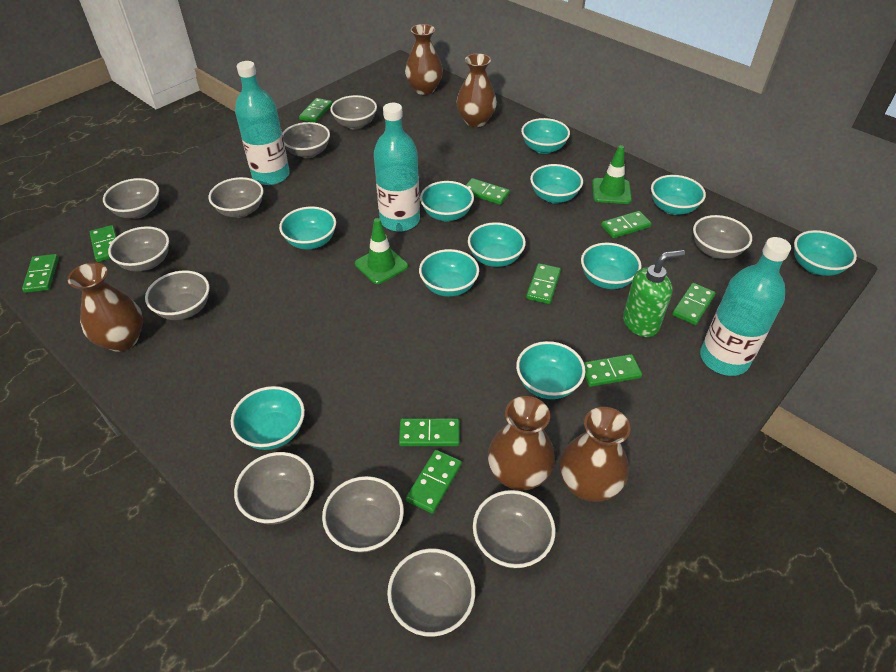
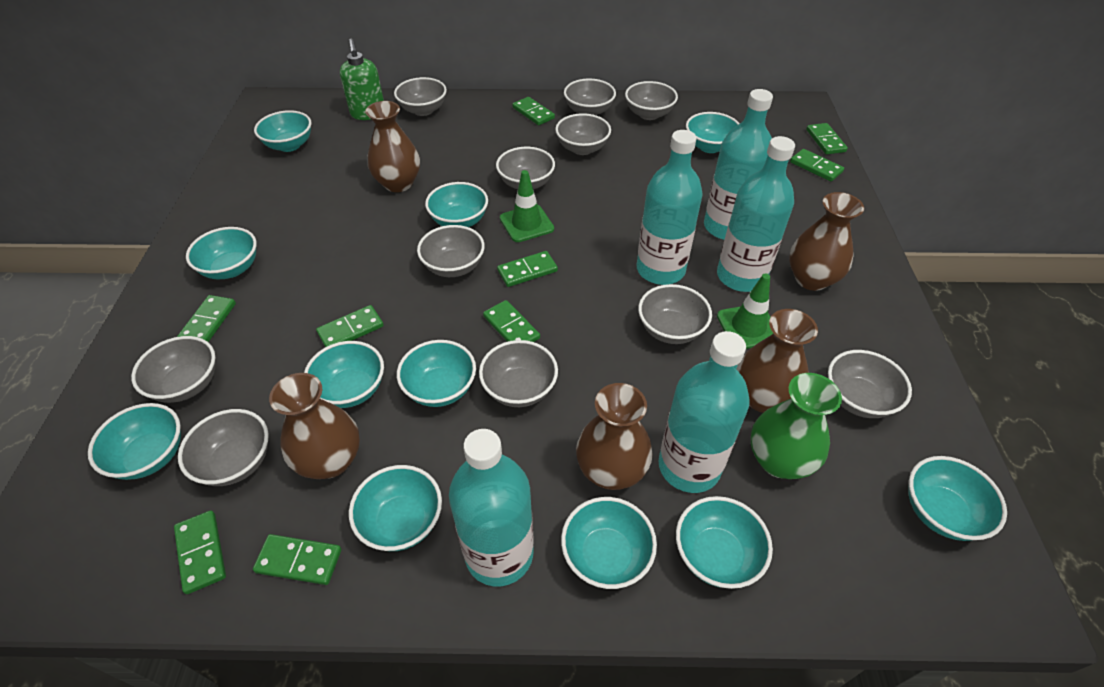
green domino: [22,254,59,293] [90,225,117,262] [299,98,332,123] [399,418,460,446] [406,450,462,514] [466,178,510,205] [526,263,561,304] [584,354,642,387] [601,211,652,238] [672,283,715,325] = 10 -> [174,510,226,594] [177,295,236,342] [253,534,341,585] [316,305,384,347] [483,300,540,342] [497,251,558,287] [513,97,555,125] [790,149,844,182] [806,123,848,154] = 9
green vase: none = 0 -> [751,373,842,479] = 1
turquoise bottle: [235,61,290,185] [374,103,420,232] [700,237,791,376] = 3 -> [449,429,533,586] [637,130,703,285] [659,331,750,493] [704,89,773,240] [717,136,795,292] = 5

